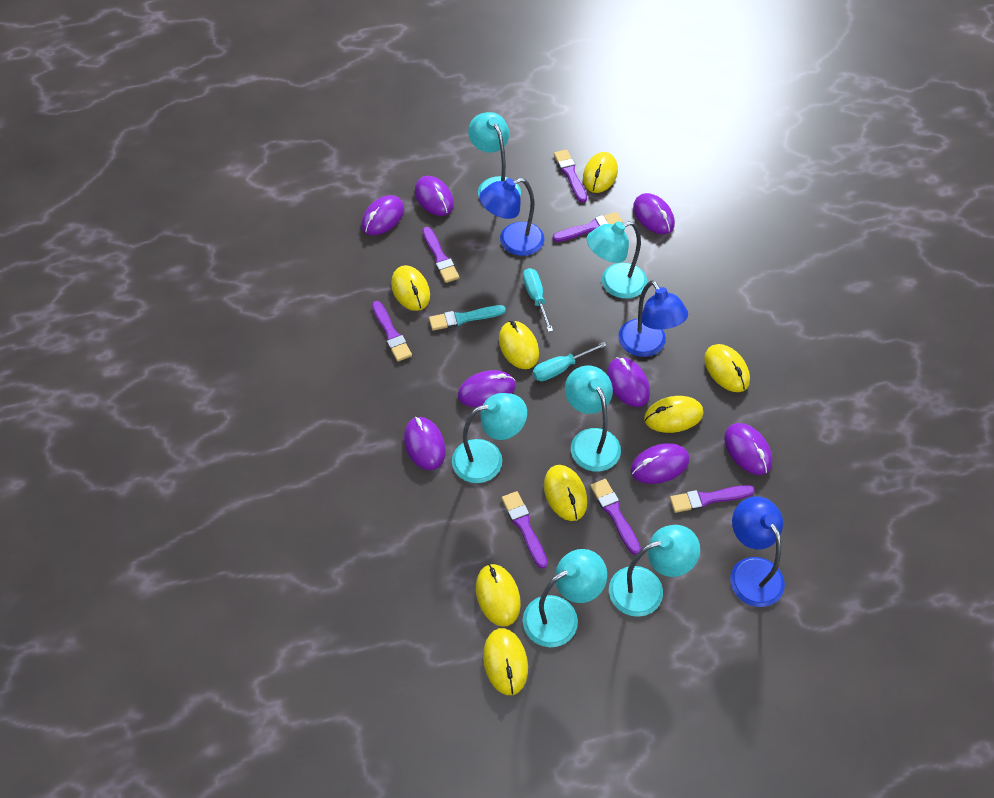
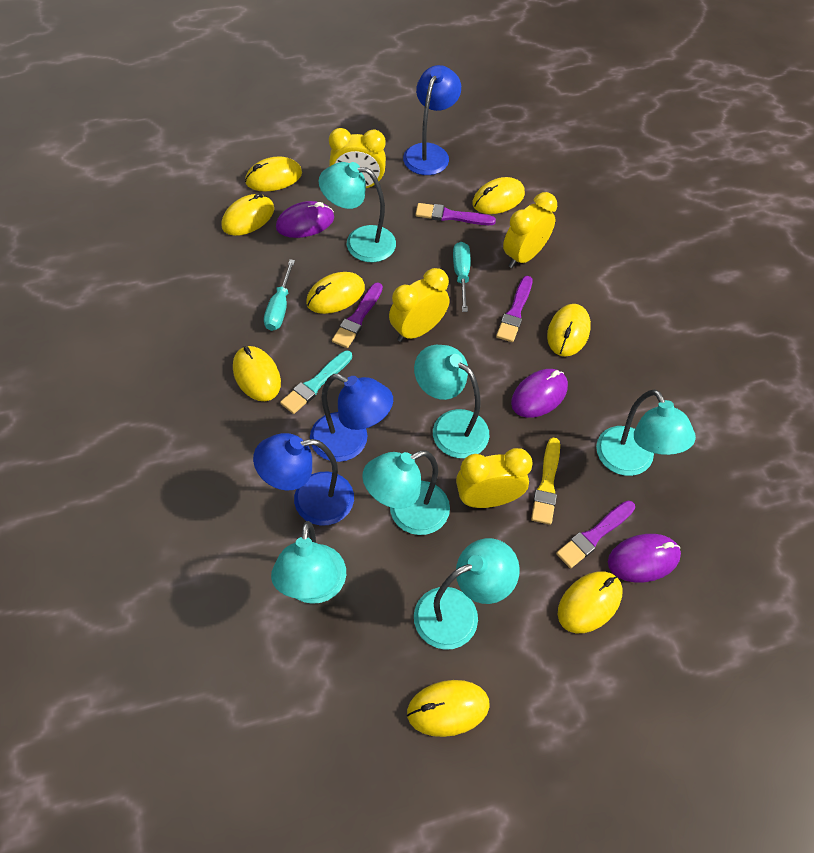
purple brush: [372,301,412,362] [422,227,460,283] [502,491,548,569] [553,212,623,242] [554,149,587,203] [590,479,641,555] [670,485,755,513] = 7 -> [332,283,383,348] [415,203,496,225] [496,276,533,342] [556,501,635,568] = 4
purple mouse: [361,195,404,235] [404,417,446,470] [415,176,454,216] [458,370,516,408] [607,357,650,407] [631,443,689,484] [633,193,675,234] [724,423,773,475] = 8 -> [276,201,334,238] [511,369,568,418] [608,534,681,582] = 3
yellow brush: none = 0 -> [531,437,560,525] = 1
yellow clock: none = 0 -> [329,128,386,188] [389,268,449,342] [456,448,532,508] [503,192,557,268] = 4

